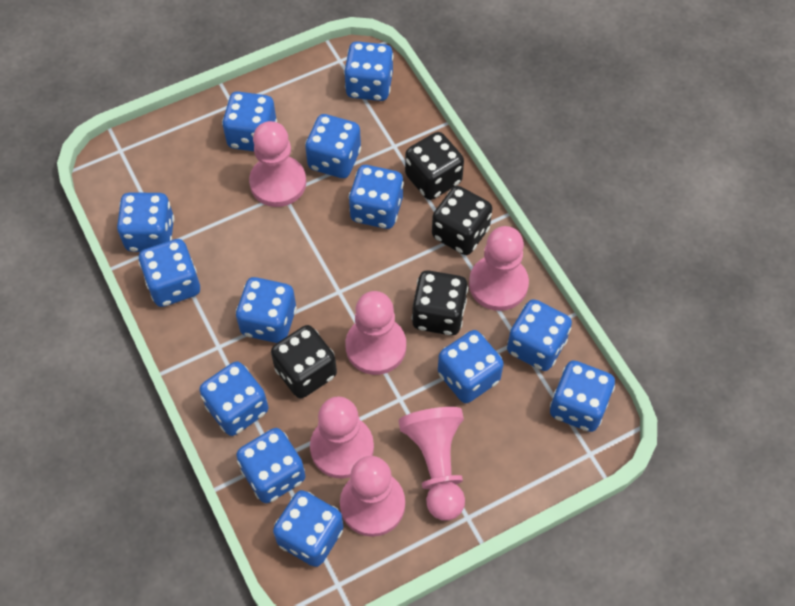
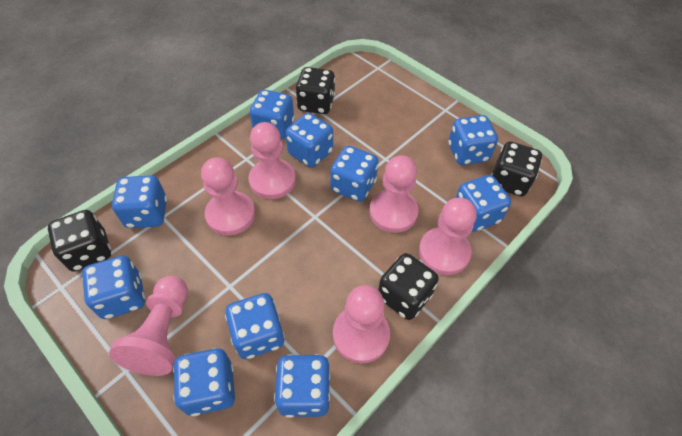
blue dice: [117,193,174,252] [138,239,200,307] [199,361,268,436] [222,91,277,151] [236,277,297,343] [236,428,305,503] [273,490,343,567] [305,114,361,178] [344,41,394,101] [348,165,404,229] [438,330,504,403] [507,299,572,371] [550,361,615,432] = 13 -> [82,256,145,319] [112,176,167,228] [173,348,235,416] [225,293,285,359] [250,90,294,140] [274,354,330,418] [285,113,333,167] [330,146,379,202] [448,115,498,165] [456,175,511,232] = 10

